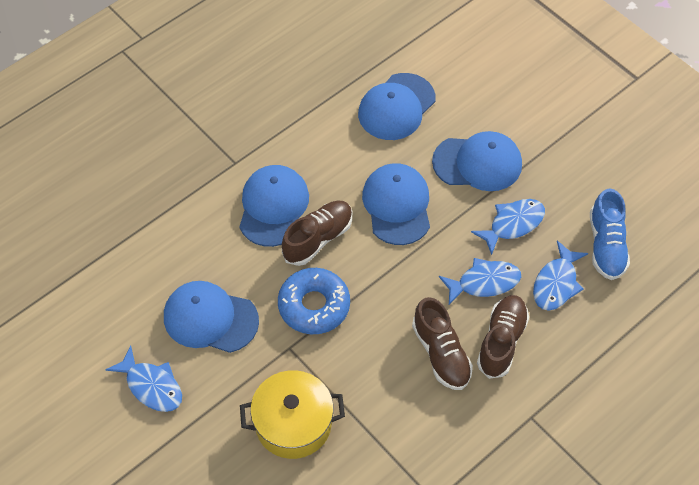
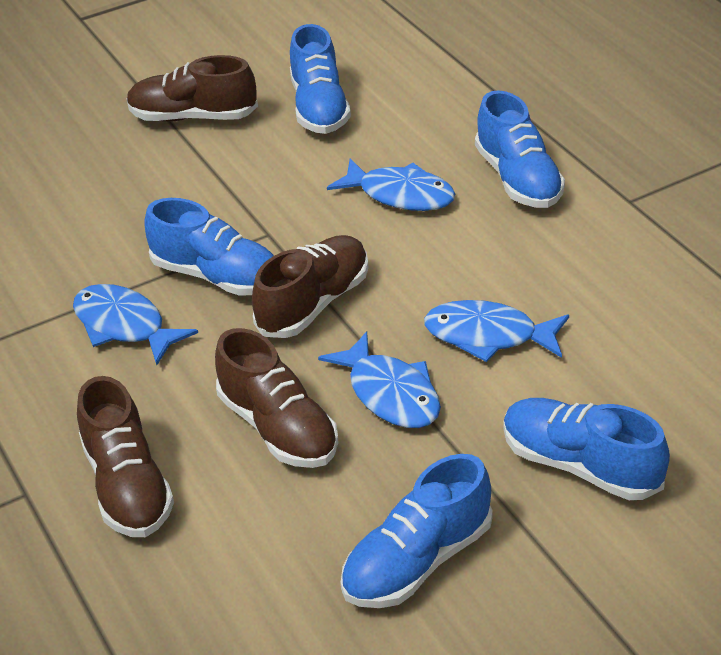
blue cap: [164,281,259,353] [240,165,309,247] [358,73,435,140] [362,163,430,245] [432,131,522,191] = 5 -> none = 0
blue donut: [278,268,350,334] = 1 -> none = 0
blue shoe: [590,188,630,280] = 1 -> [144,198,274,296] [290,24,351,134] [341,454,493,608] [475,90,565,208] [503,398,670,500] = 5
brown shoe: [282,201,352,266] [412,297,473,390] [477,295,529,379] = 3 -> [77,376,174,537] [127,55,258,122] [215,328,339,468] [252,235,368,338] = 4
yellow pot: [240,370,345,459] = 1 -> none = 0

